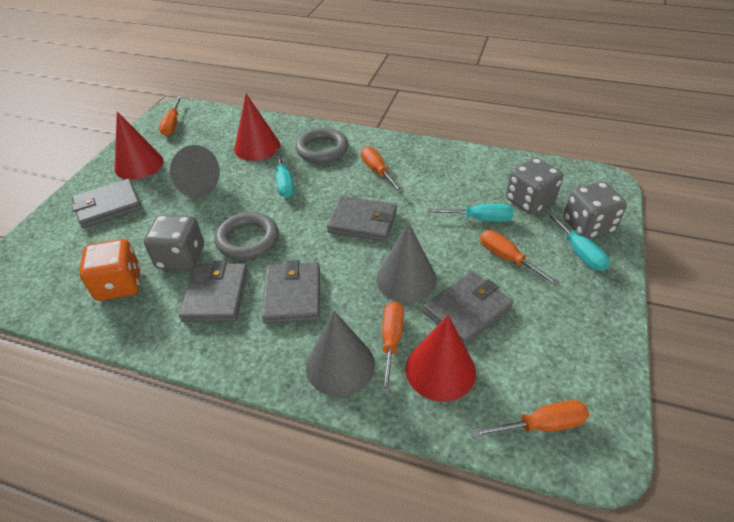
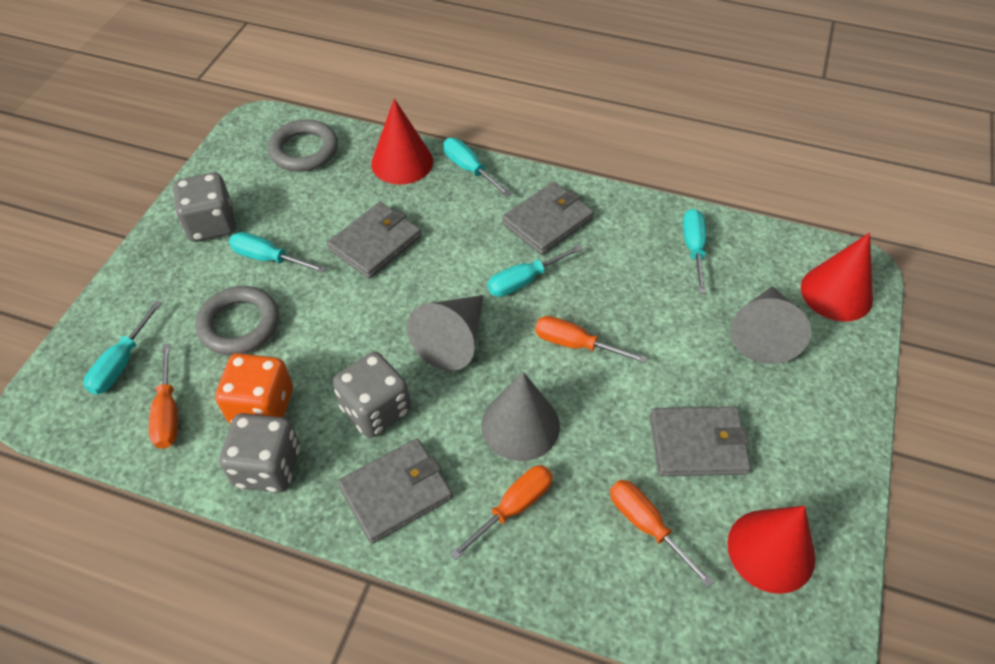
grey wallet: [72,179,142,228] [179,261,248,322] [262,260,320,324] [327,196,397,242] [423,271,513,346] = 5 -> [327,202,421,279] [338,438,453,544] [502,182,594,255] [650,407,751,476] = 4
orange screwdriver: [159,96,182,136] [361,146,403,193] [381,301,404,394] [471,400,589,438] [480,230,560,286] = 5 -> [149,344,178,449] [450,465,553,560] [535,316,647,363] [610,480,714,587] = 4
turquoise screwdriver: [275,149,294,198] [427,204,513,222] [544,210,610,271] = 3 -> [84,301,162,394] [229,232,326,273] [443,138,512,197] [488,245,583,297] [683,209,706,294] = 5

